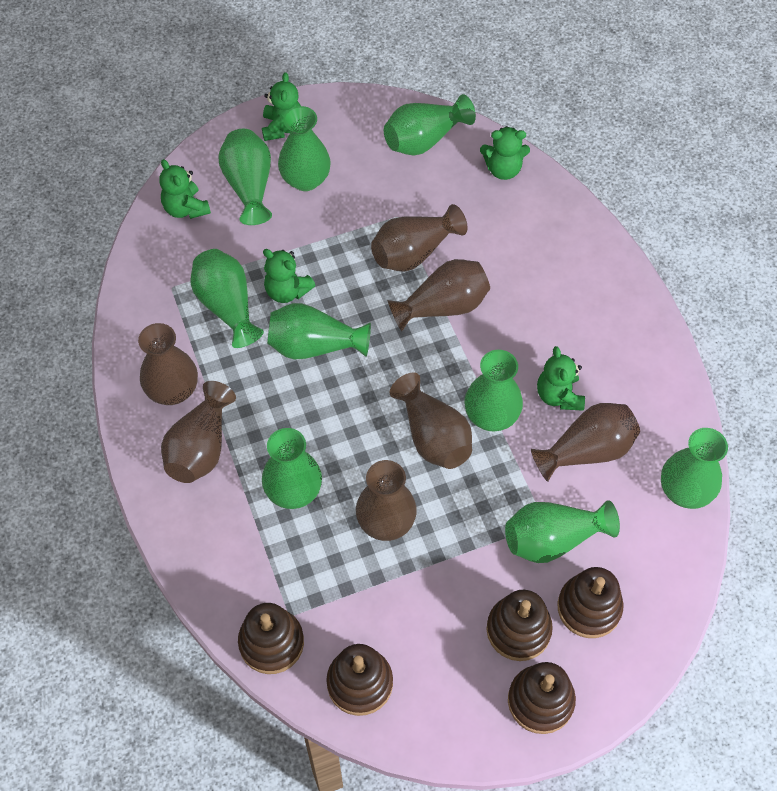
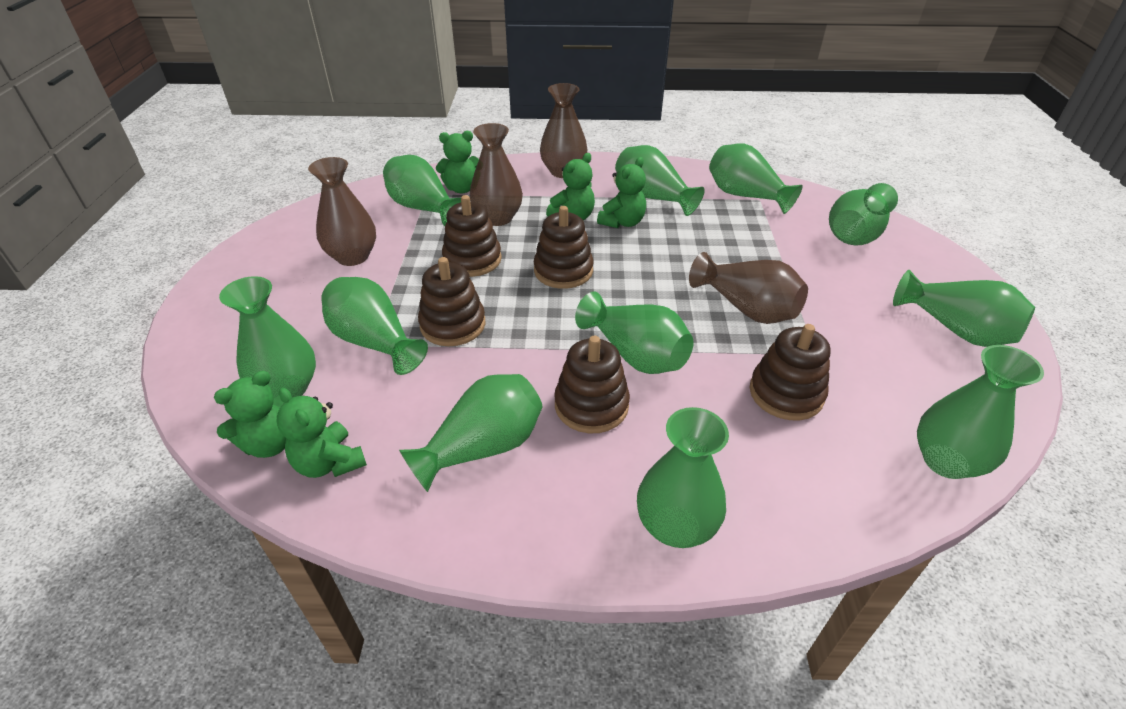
brown vase: [138,323,198,405] [161,381,236,483] [356,460,417,541] [371,204,468,272] [388,259,490,331] [390,372,472,469] [531,403,640,482] = 7 -> [308,157,376,266] [469,123,523,226] [540,83,587,178] [689,252,808,324] = 4
green vase: [190,249,264,348] [219,129,272,225] [262,428,322,509] [267,303,371,360] [278,106,331,191] [384,94,476,156] [464,350,523,431] [505,500,620,563] [661,428,728,509] = 9 -> [219,276,316,398] [321,277,428,375] [383,155,461,226] [399,374,542,492] [575,292,694,374] [615,145,705,216] [637,407,729,548] [709,144,803,214] [829,183,898,246] [893,270,1035,347] [917,345,1044,479] = 11

